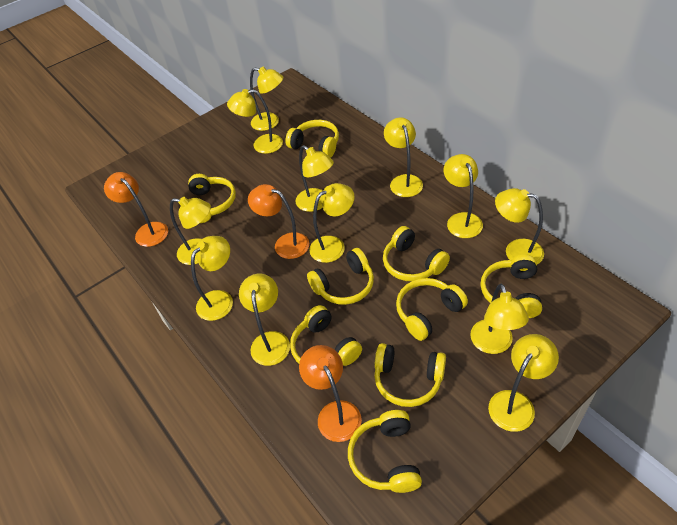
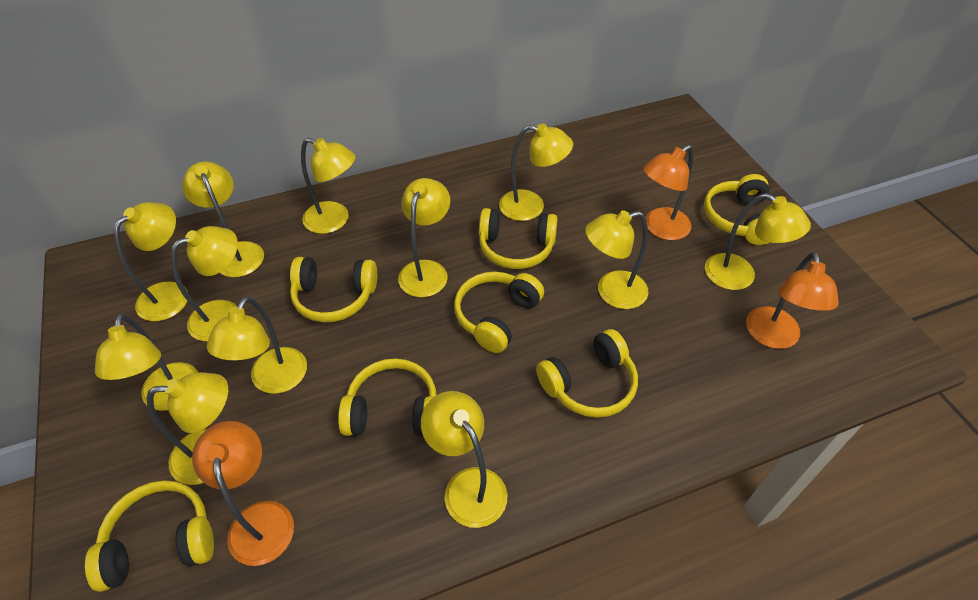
yellow headphones: [188,174,236,223] [285,120,339,158] [290,305,362,366] [307,248,374,305] [348,410,422,493] [375,343,446,407] [383,226,450,281] [396,278,468,341] [480,254,542,318] = 9 -> [85,480,214,592] [290,257,377,322] [338,358,436,437] [454,272,544,353] [479,208,558,269] [536,329,638,418] [704,174,770,245] = 7

